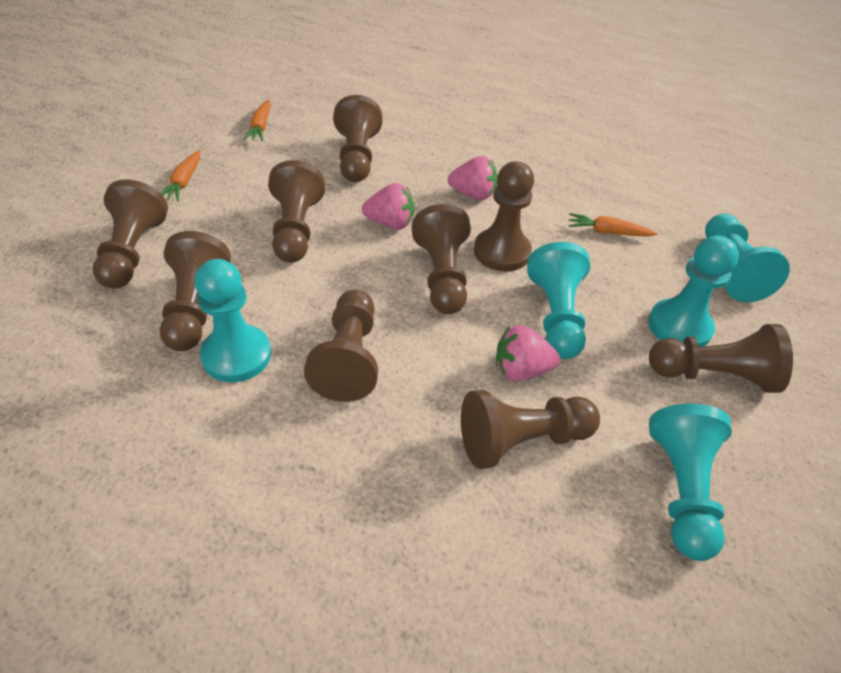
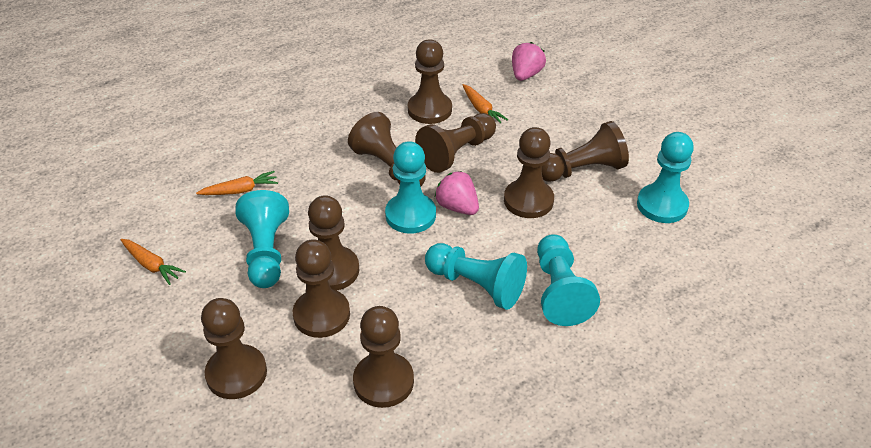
pink strawberry: [362,183,414,230] [448,156,497,200] [496,325,560,381] = 3 -> [435,171,479,215] [512,42,546,81] = 2

